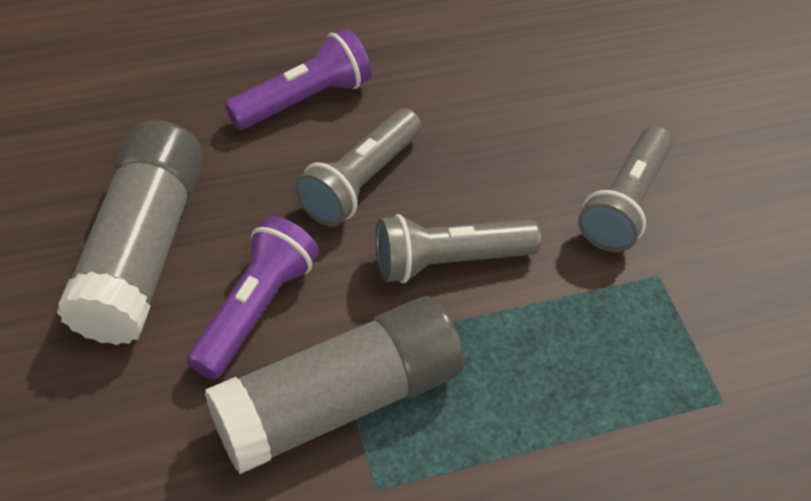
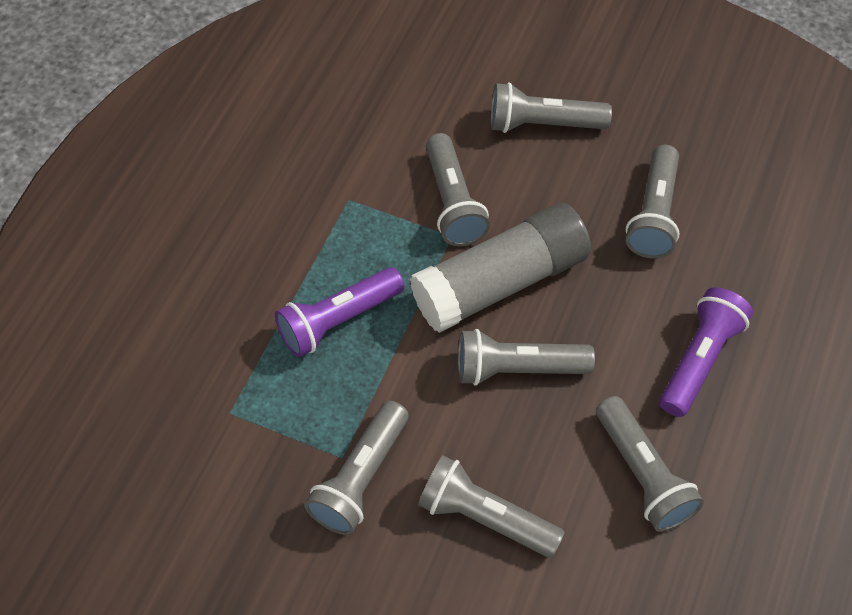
grey flashlight: [295,108,421,227] [375,214,541,283] [578,126,673,252] = 3 -> [304,401,409,535] [418,455,565,558] [426,133,490,246] [458,329,595,386] [491,82,612,133] [596,396,704,532] [626,145,680,259] = 7
grey glue stick: [56,120,204,345] [205,296,464,474] = 2 -> [410,203,591,333] = 1

